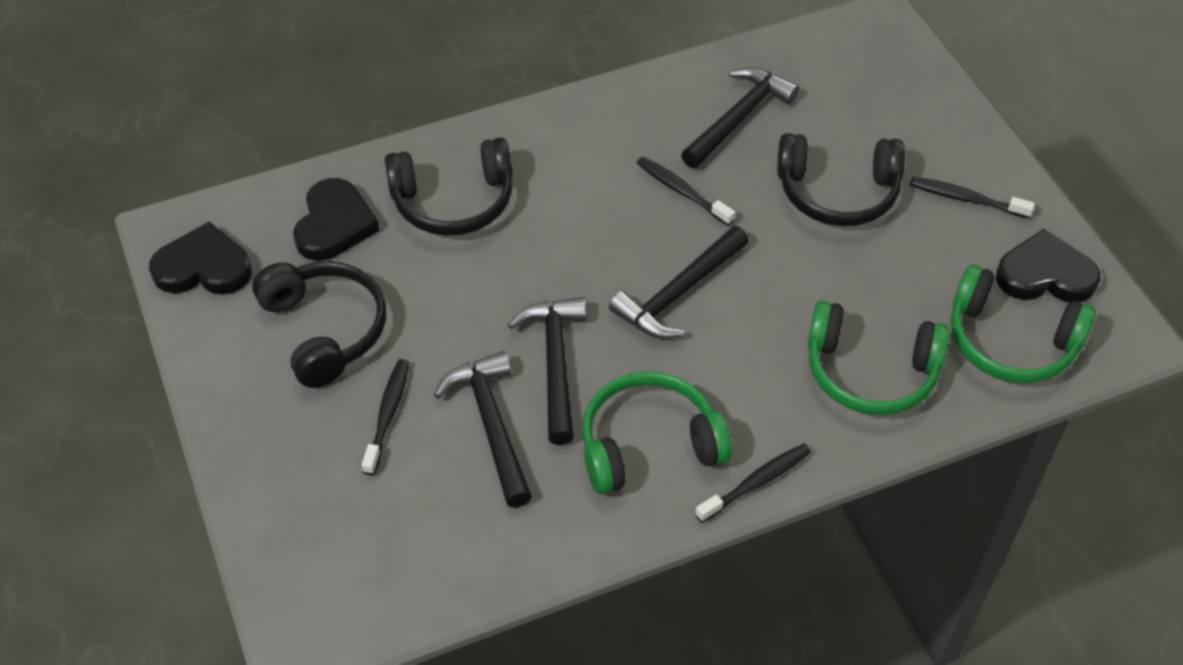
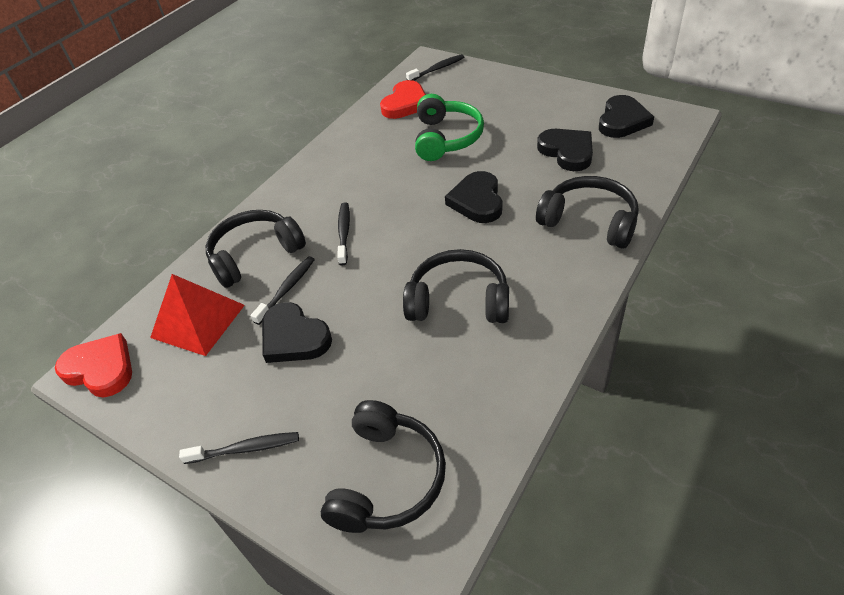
black hammer: [434,351,532,508] [508,297,586,445] [609,226,749,339] [681,67,799,168] = 4 -> none = 0
black headphones: [252,261,386,388] [385,137,513,236] [777,133,905,226] = 3 -> [206,210,306,288] [321,400,446,533] [403,249,509,323] [536,176,639,249] = 4
black heart: [149,222,252,295] [293,178,380,261] [996,229,1101,302] = 3 -> [262,302,332,363] [445,171,502,223] [537,129,593,171] [599,95,654,138] = 4
green headphones: [582,371,732,494] [808,301,950,415] [951,264,1096,383] = 3 -> [415,94,484,161] = 1
red heart: none = 0 -> [55,333,132,397] [380,80,426,119] = 2
red pyramid: none = 0 -> [150,274,245,356] = 1

